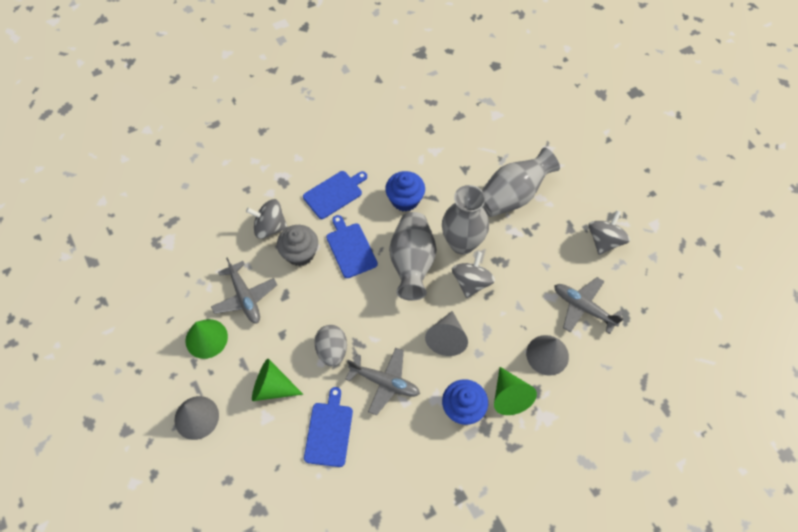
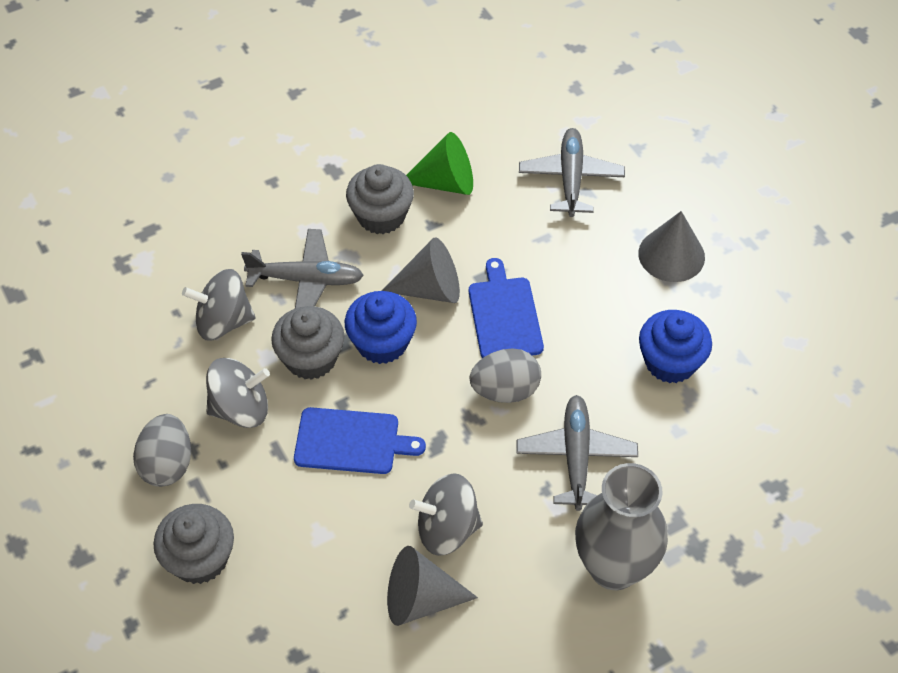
blue cutting board: [303,171,367,219] [304,387,353,467] [326,215,378,278] = 3 -> [294,407,426,474] [469,258,544,358] = 2
green cone: [185,319,228,359] [252,359,303,401] [494,367,537,415] = 3 -> [406,132,473,195] = 1
grey cupcake: [277,225,318,266] = 1 -> [153,504,234,584] [271,306,344,380] [346,164,414,234] = 3
grey egg: [314,325,347,367] = 1 -> [133,414,191,487] [470,348,541,403] = 2
grey vase: [389,212,436,301] [442,185,489,254] [482,148,560,217] = 3 -> [575,463,668,590] = 1

